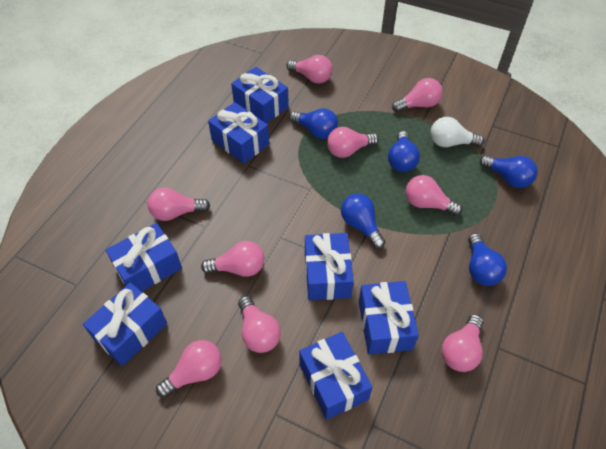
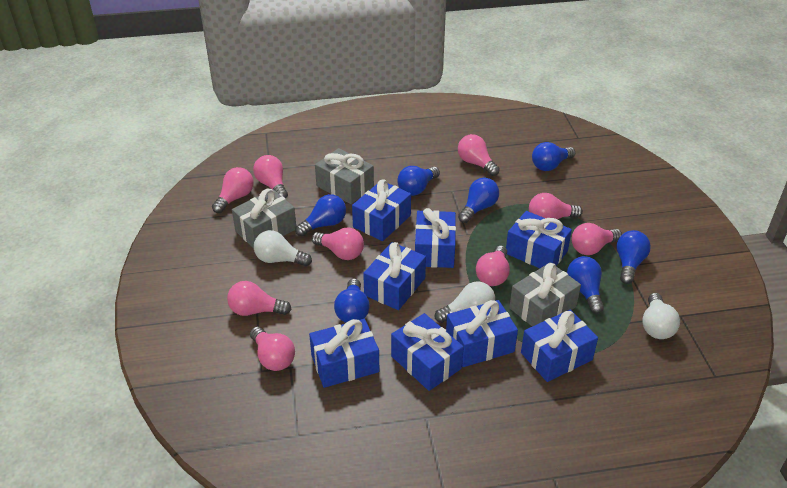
blue gift: [83,283,167,366] [106,223,182,292] [208,102,269,164] [231,67,289,124] [299,332,372,420] [305,233,354,300] [359,281,419,355] = 7 -> [309,319,379,388] [352,180,411,241] [363,242,426,310] [391,313,464,391] [415,208,456,268] [446,300,518,367] [506,211,572,268] [521,310,598,382] = 8
blue light bulb: [289,108,338,139] [341,193,385,249] [388,131,420,172] [468,233,507,286] [480,155,537,188] = 5 -> [295,194,346,236] [334,278,370,323] [397,166,440,196] [458,178,499,223] [532,142,575,171] [567,256,604,314] [617,230,651,284] = 7
grey gift: none = 0 -> [232,189,296,248] [315,148,374,204] [509,262,581,327] = 3
white light bulb: [431,117,484,147] = 1 -> [254,230,312,267] [435,281,495,323] [642,293,680,339] = 3

